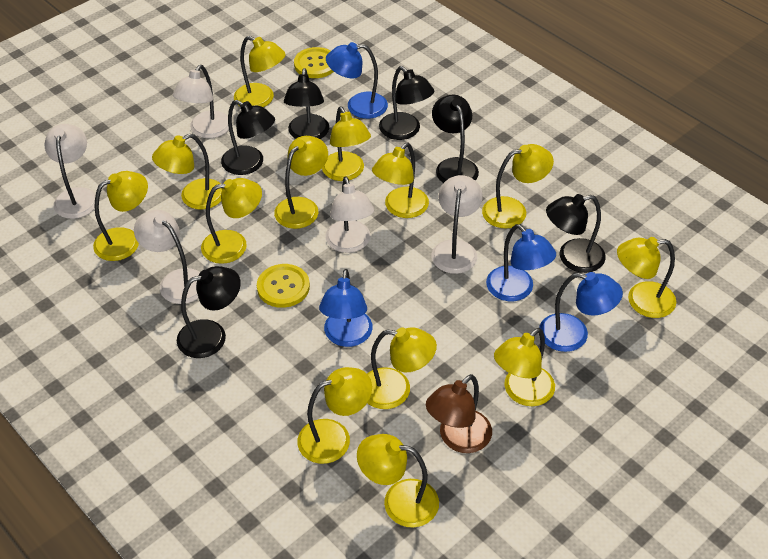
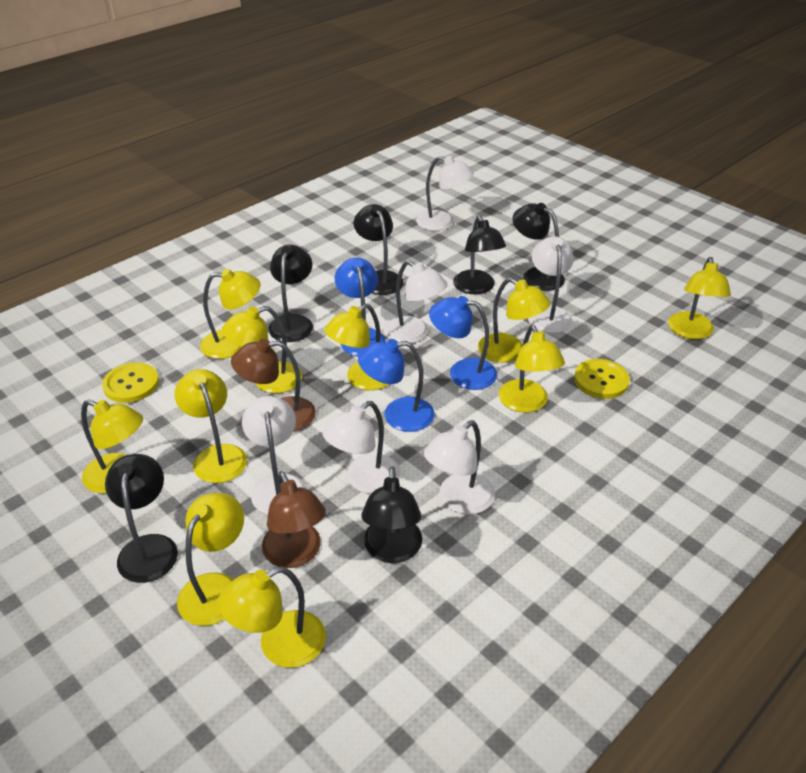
blue lamp: [319,269,373,347] [326,42,388,119] [486,224,556,301] [539,272,623,352] = 4 -> [335,257,386,357] [358,339,435,432] [429,296,497,390] = 3
brown lamp: [426,374,492,453] = 1 -> [231,339,316,431] [262,471,326,568] = 2
white lamp: [45,124,96,219] [134,210,200,304] [173,65,229,138] [325,176,374,253] [431,175,483,274] = 5 -> [242,396,306,515] [323,401,401,494] [384,261,448,343] [416,156,474,231] [424,420,495,514] [528,236,574,333] = 6
yellow lamp: [93,171,148,261] [152,134,223,210] [201,178,262,264] [234,36,286,107] [274,136,328,229] [297,367,372,464] [322,106,371,181] [357,434,439,528] [367,327,437,409] [372,143,429,218] [482,144,554,228] [494,328,555,406] [617,237,676,318] = 13 -> [81,400,143,493] [174,369,247,483] [177,493,244,626] [200,269,261,359] [218,566,326,668] [222,306,302,393] [324,304,389,390] [478,278,551,363] [499,325,565,413] [668,257,731,339] = 10

